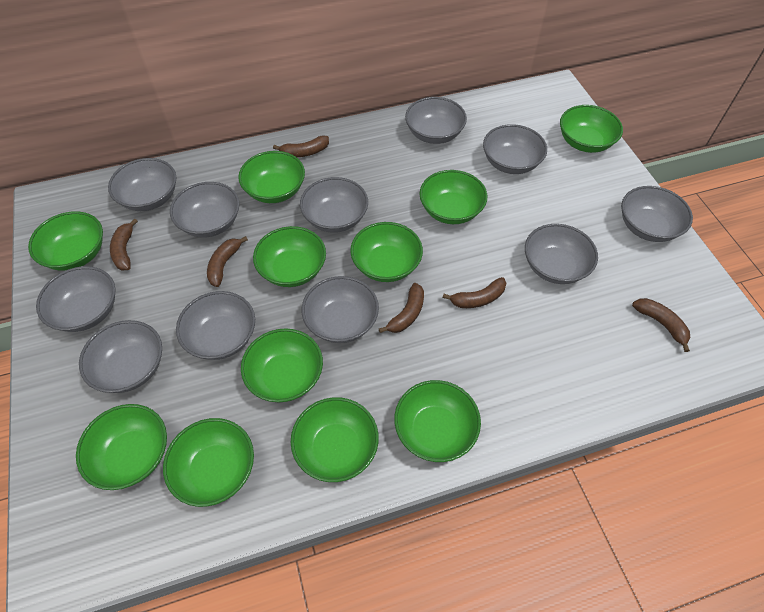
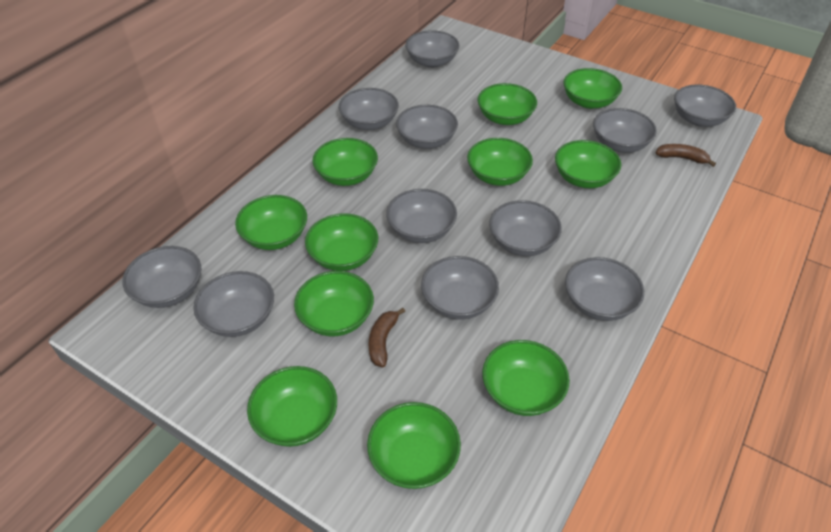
brown banana: [110,218,138,271] [207,236,248,287] [273,136,329,157] [379,283,424,333] [443,277,507,308] [632,298,690,352] = 6 -> [369,308,405,367] [656,144,716,167] = 2

